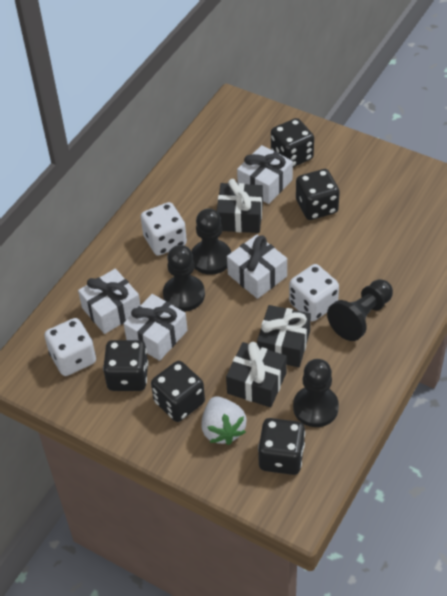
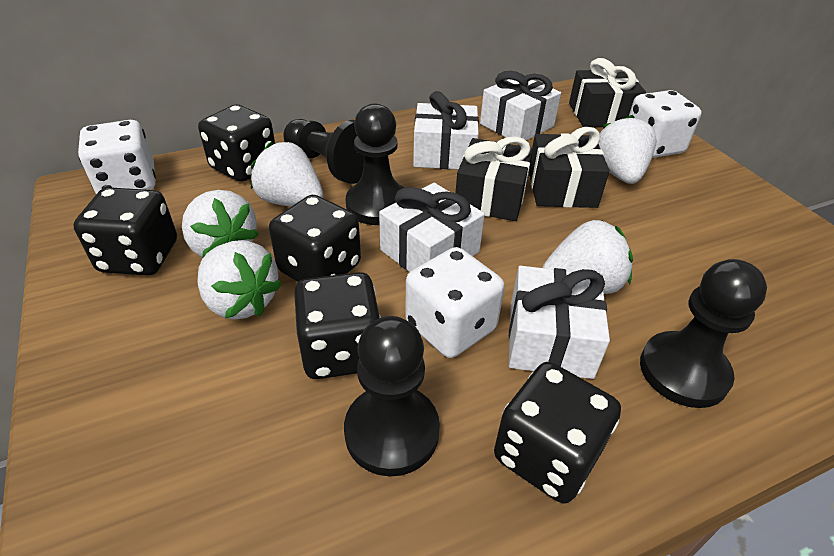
white strawberry: [201,396,247,445] = 1 -> [182,190,259,258] [198,241,282,319] [251,142,323,207] [542,220,633,294] [598,115,657,184] = 5

